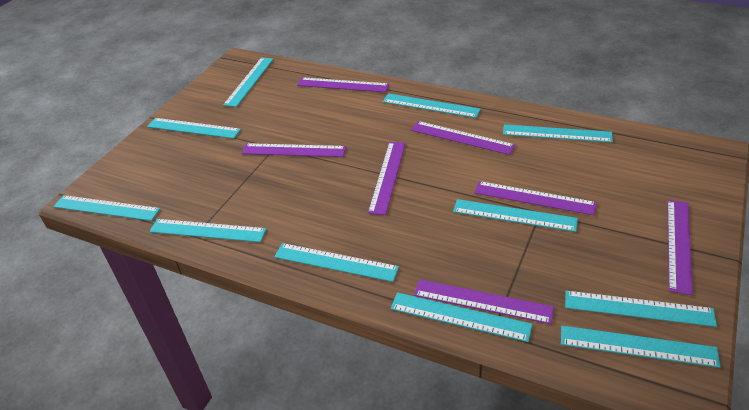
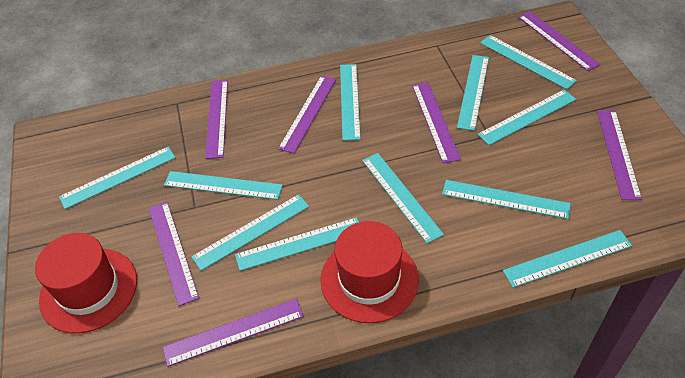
red hat: none = 0 -> [35,233,137,334] [320,221,419,323] = 2

